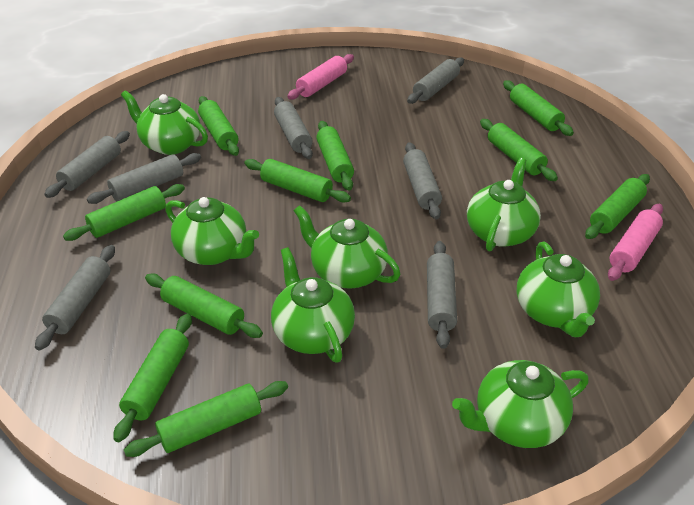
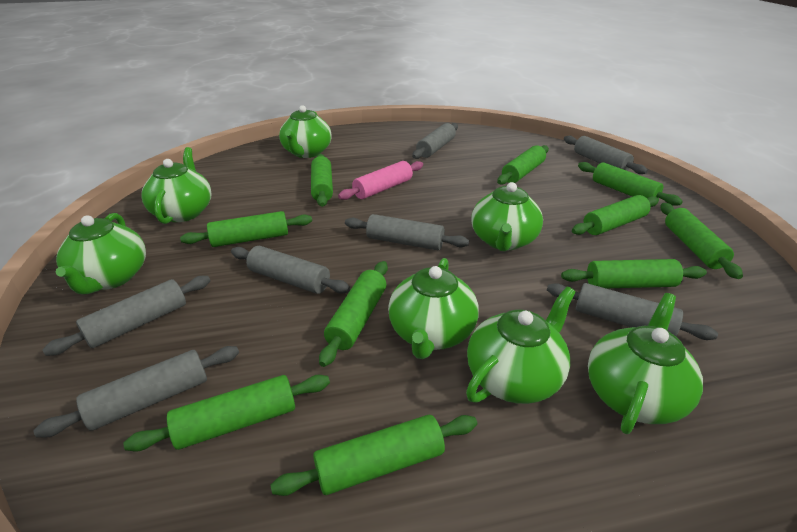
pink rolling pin: [287,54,354,100] [608,204,663,281] = 2 -> [338,161,423,200] = 1

